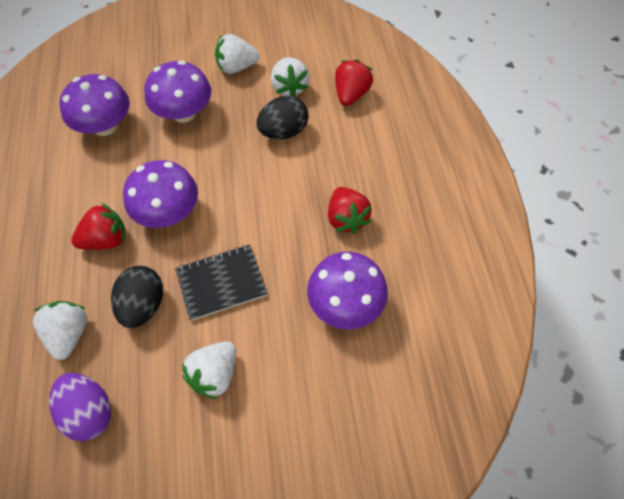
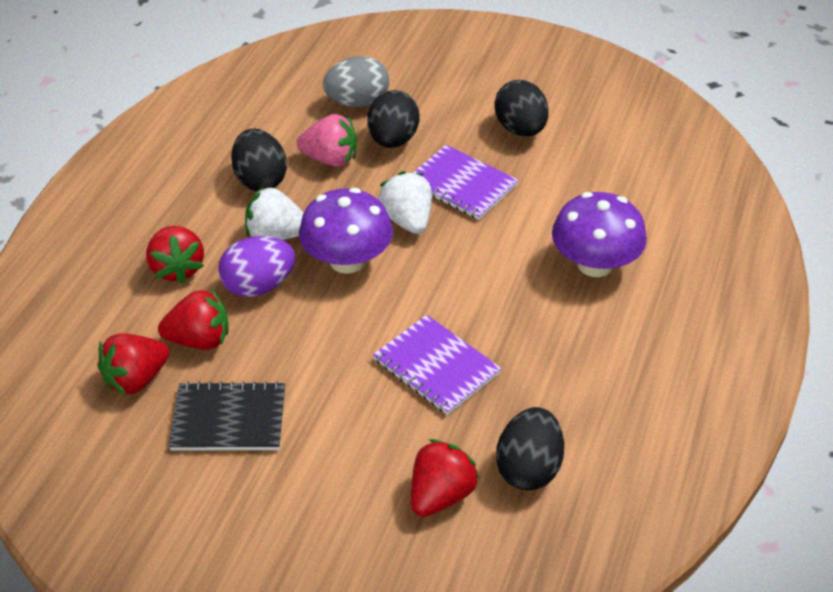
black egg: [111,266,163,328] [256,96,308,139] = 2 -> [231,129,287,191] [367,90,420,148] [494,80,549,136] [496,407,564,490] = 4
grey egg: none = 0 -> [323,56,389,107] = 1
pink strawberry: none = 0 -> [297,114,357,167] = 1
purple mushroom: [59,74,130,136] [123,160,198,228] [145,60,211,123] [307,252,388,329] = 4 -> [299,188,393,274] [552,192,647,277] = 2
purple notebook: none = 0 -> [373,315,502,415] [413,145,519,220] = 2
red strawberry: [71,203,125,250] [328,187,372,234] [335,60,373,106] = 3 -> [98,333,169,395] [146,226,204,284] [158,289,229,350] [411,439,480,517] = 4
white strawberry: [33,301,87,360] [182,342,236,399] [215,34,260,74] [271,57,309,97] = 4 -> [245,187,303,240] [378,171,432,234] = 2

